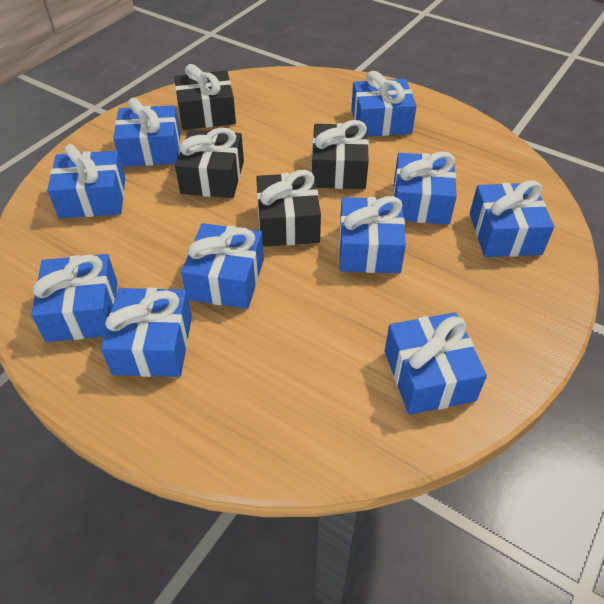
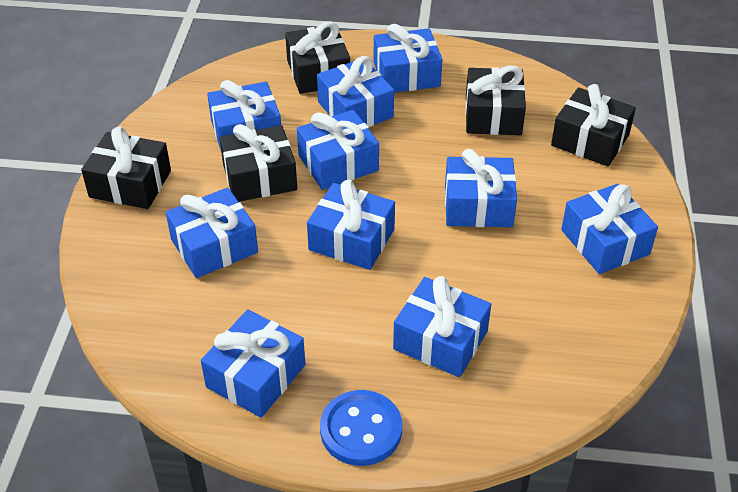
black gift: [174,64,236,130] [175,127,244,198] [256,170,321,247] [312,120,369,189] = 4 -> [81,126,171,209] [220,124,297,202] [285,21,350,94] [465,66,526,135] [551,84,636,167] = 5
blue button: none = 0 -> [320,390,402,466] = 1

